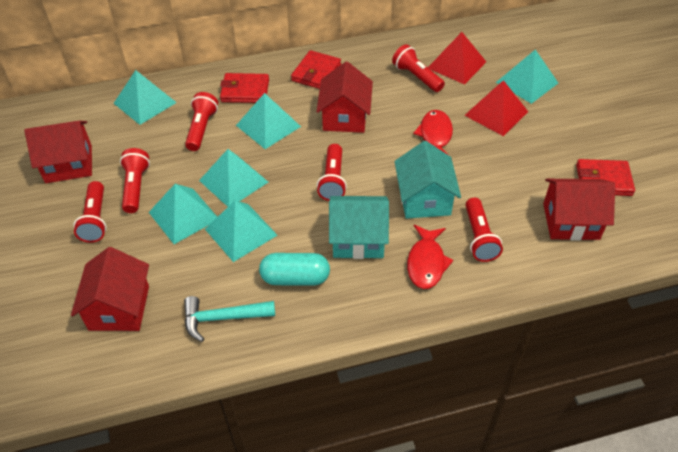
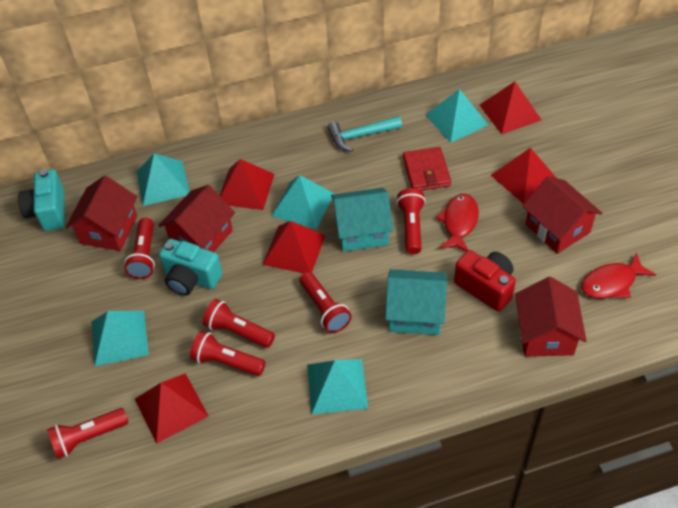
red camera: none = 0 -> [454,250,516,312] = 1
red pyramid: [428,32,486,85] [464,80,528,136] = 2 -> [135,373,209,444] [220,159,275,210] [262,221,326,273] [480,82,541,135] [491,147,556,204] = 5
red wallet: [220,73,269,103] [291,50,341,89] [576,159,635,196] = 3 -> [403,147,451,191] = 1
turquoise camera: none = 0 -> [18,169,65,231] [159,239,222,296] = 2
turquoise capsule: [259,253,330,286] = 1 -> none = 0
turquoise pyramid: [114,70,177,125] [149,184,217,244] [199,149,268,207] [205,200,278,262] [236,93,301,149] [496,49,558,104] = 6 -> [92,311,149,367] [137,153,189,206] [271,175,335,229] [307,359,368,415] [426,89,488,143] = 5

